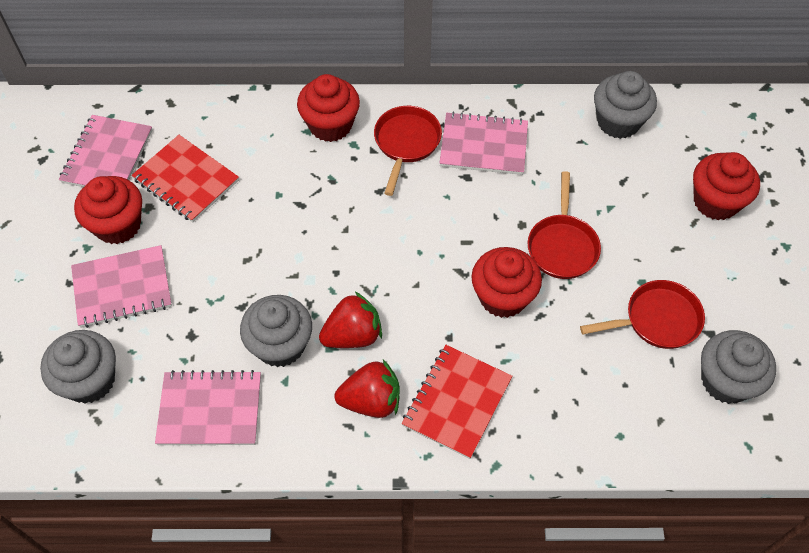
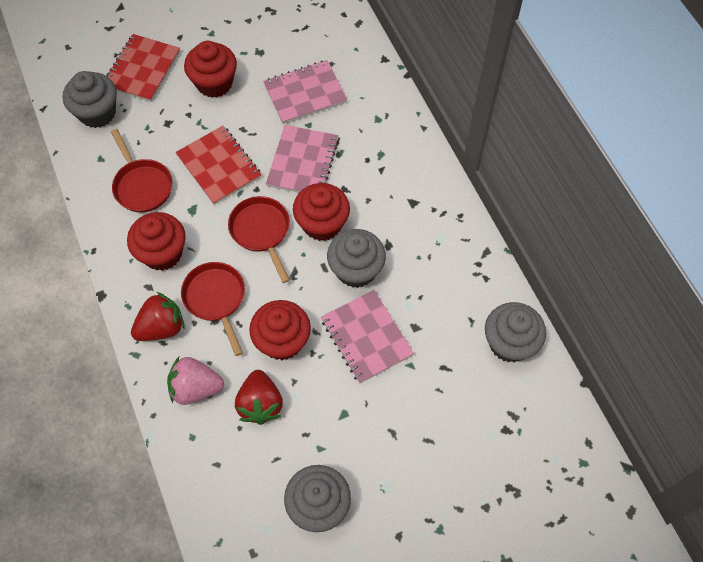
pink notebook: [59,115,152,187] [71,245,172,328] [155,370,261,445] [439,112,528,175] = 4 -> [263,60,347,124] [266,125,339,193] [321,290,414,384] = 3
pink strawberry: none = 0 -> [167,357,224,405] = 1

